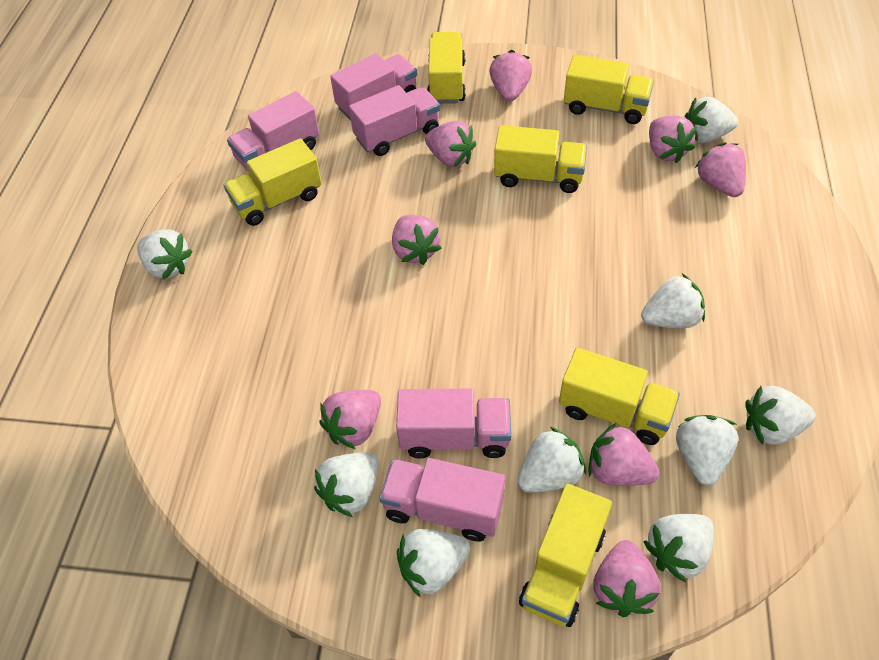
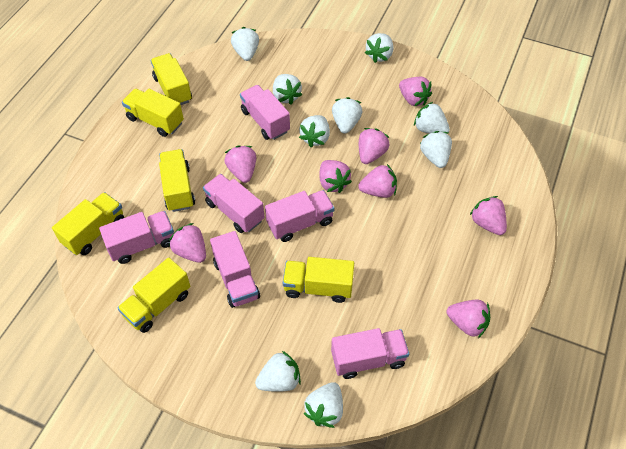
pink truck: [227,91,320,171] [330,54,417,120] [349,85,440,156] [379,458,505,541] [396,389,511,458] = 5 -> [99,211,174,264] [203,174,264,233] [210,231,260,308] [240,85,290,140] [265,190,334,242] [331,328,409,379] = 6

